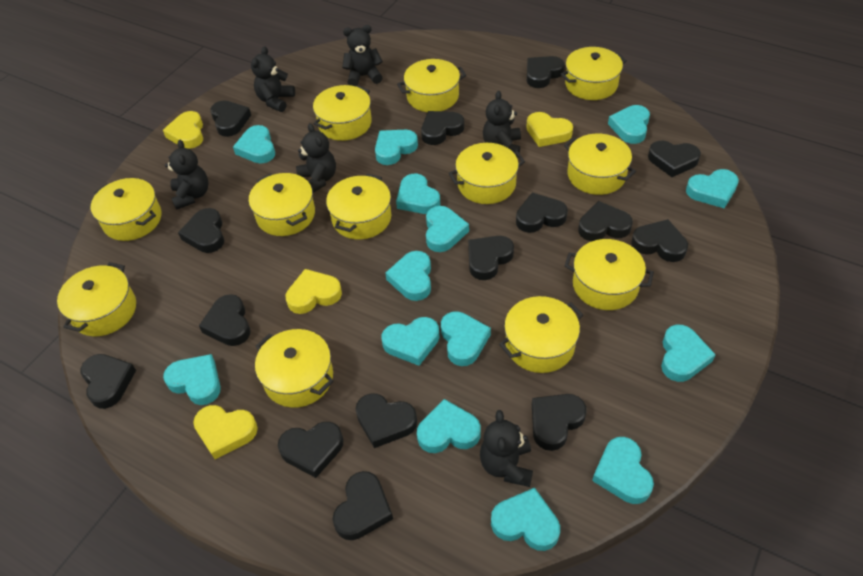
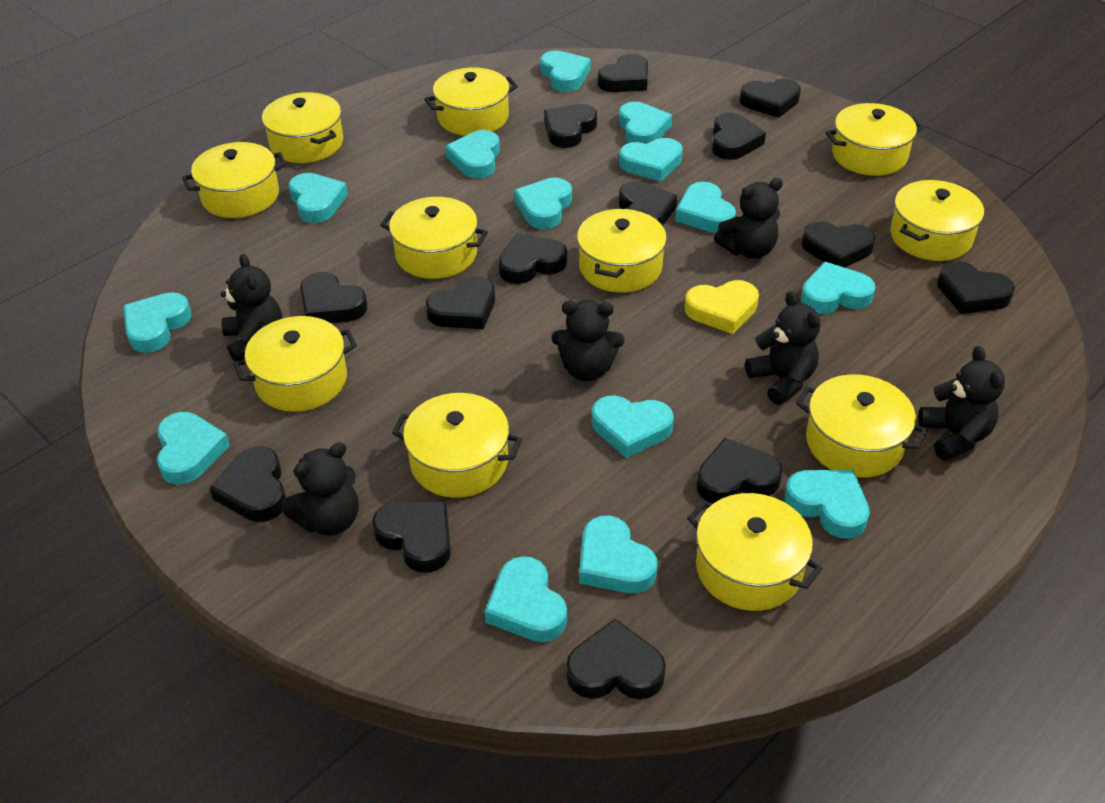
black heart: [80,354,136,409] [178,208,224,253] [199,294,250,346] [210,100,251,137] [278,422,344,478] [333,471,393,540] [356,393,417,448] [421,111,464,145] [468,236,514,280] [516,193,568,233] [527,56,565,88] [532,394,586,451] [578,201,633,241] [631,219,688,262] [648,141,701,177] = 15 -> [210,446,286,522] [300,272,368,323] [372,502,451,573] [426,276,495,329] [499,233,567,284] [544,104,597,148] [566,619,666,699] [598,54,648,92] [619,181,677,226] [696,438,783,503] [712,113,766,160] [740,78,801,118] [802,221,875,268] [937,261,1015,314] = 14
yellow heart: [163,111,203,149] [193,405,258,459] [286,269,342,314] [526,112,573,147] = 4 -> [685,280,759,334] = 1
yellow pot: [57,262,136,336] [91,178,161,241] [249,173,315,236] [255,329,334,408] [313,85,372,141] [326,174,391,240] [397,59,466,112] [449,143,525,204] [499,296,583,373] [561,47,627,100] [564,133,636,195] [565,239,654,310] = 12 -> [182,142,287,218] [234,316,357,412] [262,92,343,163] [380,197,488,279] [392,393,522,498] [425,67,518,136] [577,208,667,293] [687,493,823,611] [796,374,928,478] [825,103,924,176] [890,180,984,261] = 11

